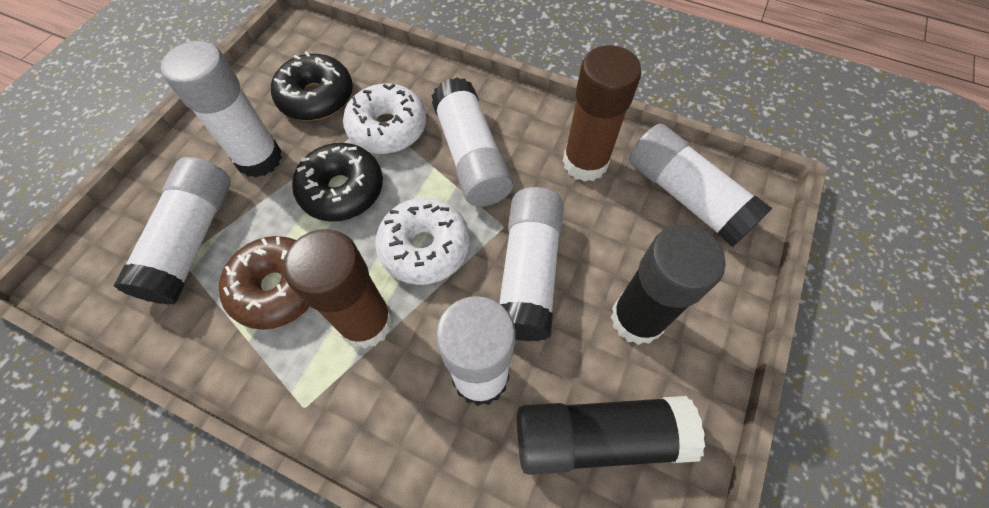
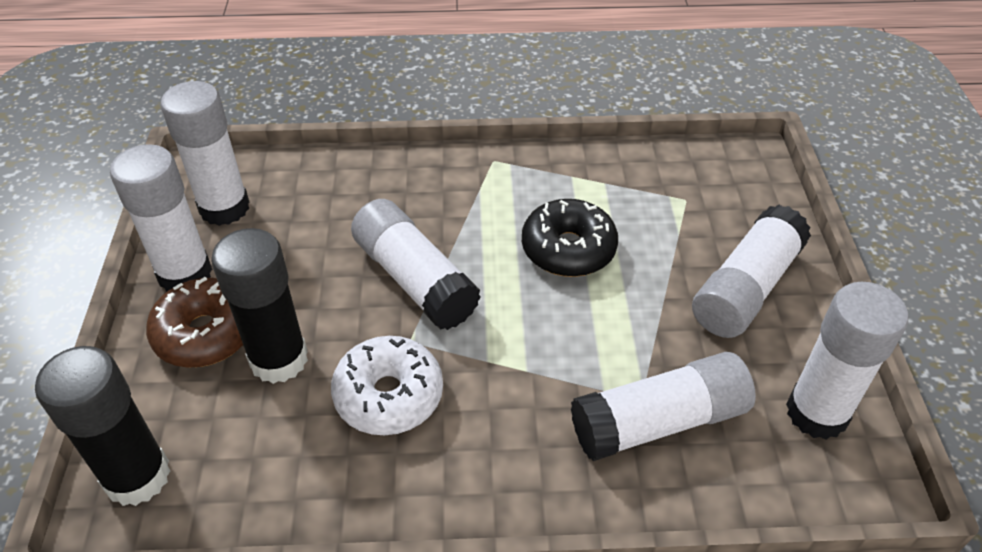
black donut: [271,51,353,121] [292,143,383,222] = 2 -> [522,199,618,277] = 1
brown glue stick: [283,229,393,349] [563,45,642,182] = 2 -> none = 0
white donut: [343,84,426,154] [375,198,470,285] = 2 -> [331,336,443,435] = 1

